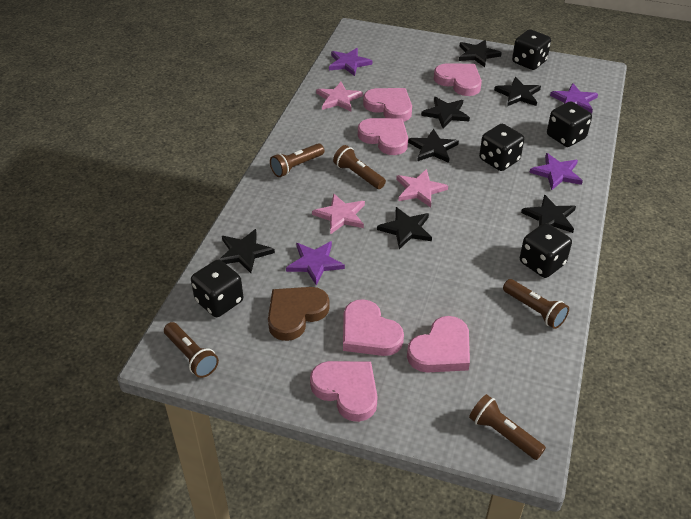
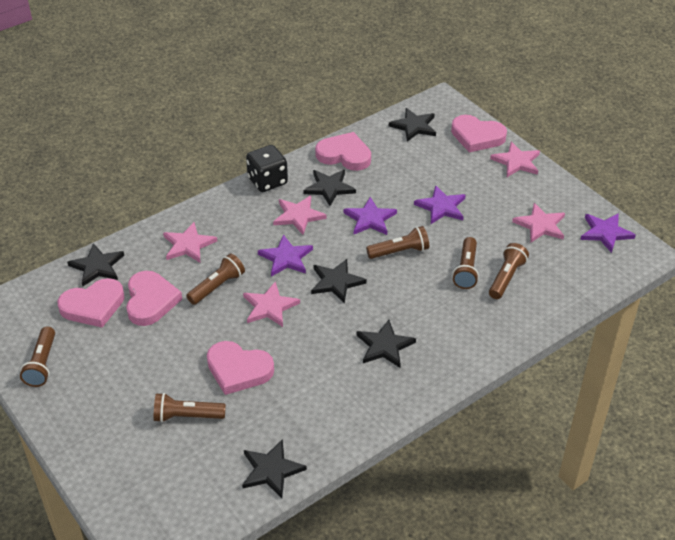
black dice: [191,260,243,317] [479,124,524,171] [512,29,551,70] [520,223,572,278] [547,101,592,147] = 5 -> [246,145,288,192] = 1
black star: [219,229,275,273] [377,207,432,249] [408,129,459,163] [421,97,470,129] [459,40,502,67] [494,77,541,106] [521,194,576,233] = 7 -> [67,243,124,286] [242,439,307,498] [303,170,356,206] [311,259,367,303] [357,320,416,368] [389,108,436,142] = 6
brown flashlight: [164,322,219,378] [270,143,324,177] [333,145,386,189] [469,394,546,460] [503,279,569,329] = 5 -> [20,326,55,387] [154,393,226,423] [186,253,245,305] [366,226,429,259] [452,237,479,289] [489,243,529,299] = 6
brown heart: [268,287,330,341] = 1 -> none = 0
pink heart: [310,361,378,422] [343,299,404,356] [358,118,408,155] [363,88,412,122] [407,316,470,372] [434,63,482,96] = 6 -> [57,278,125,328] [126,271,182,326] [207,341,274,395] [315,132,371,171] [451,115,507,152] = 5
pink star: [312,193,365,235] [316,82,363,111] [396,169,448,208] = 3 -> [163,222,217,262] [243,281,300,327] [273,196,327,235] [490,142,540,177] [512,203,565,242] = 5

